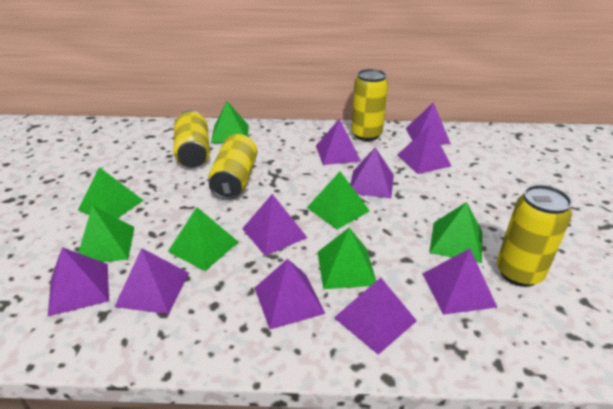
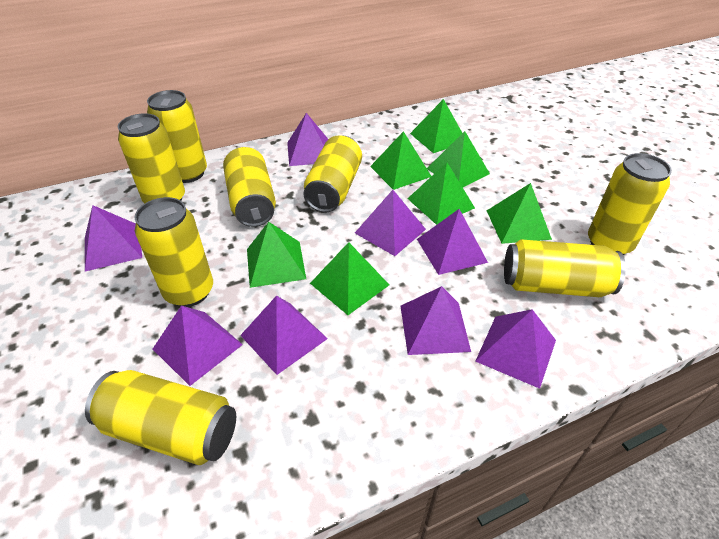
purple pyramid: [48,247,109,316] [115,248,189,314] [242,194,307,256] [255,259,325,329] [316,119,361,165] [334,277,417,355] [350,147,394,198] [397,125,451,174] [406,102,451,144] [422,249,497,315] = 10 -> [85,205,142,272] [153,306,243,386] [240,296,328,375] [287,113,328,166] [355,190,426,256] [400,286,471,355] [417,209,488,275] [475,309,556,389] = 8
yellow can: [174,110,210,167] [208,134,257,200] [351,69,388,141] [497,185,572,287] = 4 -> [85,370,236,465] [118,113,185,204] [134,197,213,307] [147,90,207,183] [223,147,276,227] [303,135,362,212] [504,239,626,297] [588,153,672,255] = 8

